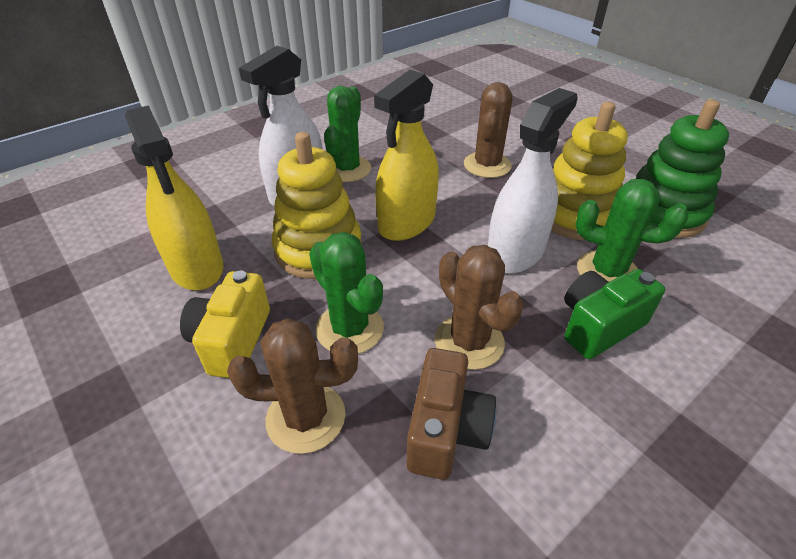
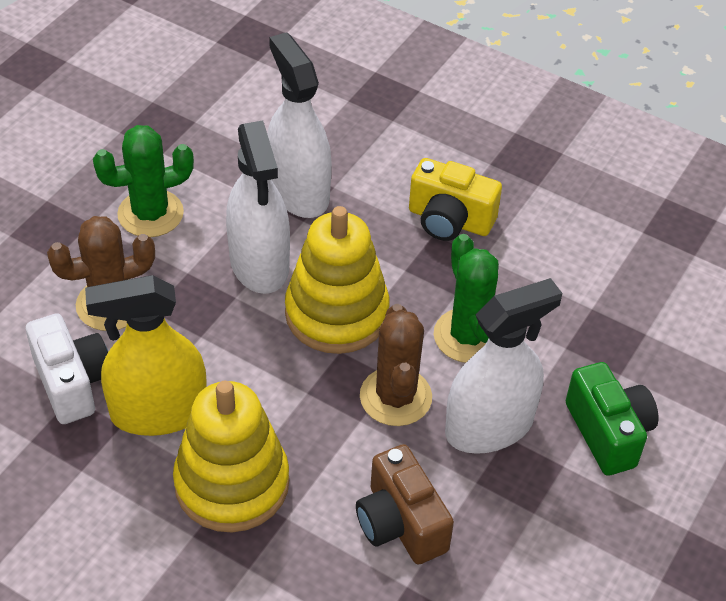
brown cactus: [227,318,358,454] [435,245,524,370] [464,82,513,178] = 3 -> [47,216,155,331] [360,304,432,426] = 2
green cactus: [309,232,384,354] [324,86,371,182] [575,179,688,282] = 3 -> [93,125,194,237] [434,234,499,363] = 2
green stacking toy: [635,100,729,238] = 1 -> none = 0
white camera: none = 0 -> [26,313,108,424] = 1
white spray bottle: [239,46,323,206] [488,88,578,274] = 2 -> [226,121,290,294] [267,32,332,218] [445,278,562,454] = 3
yellow spray bottle: [125,105,224,290] [374,70,439,241] = 2 -> [85,275,207,436] = 1

